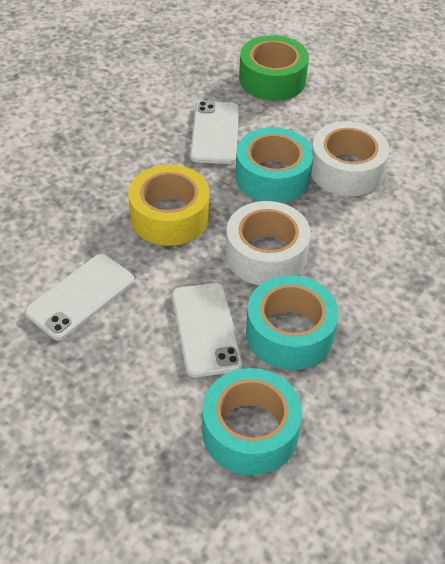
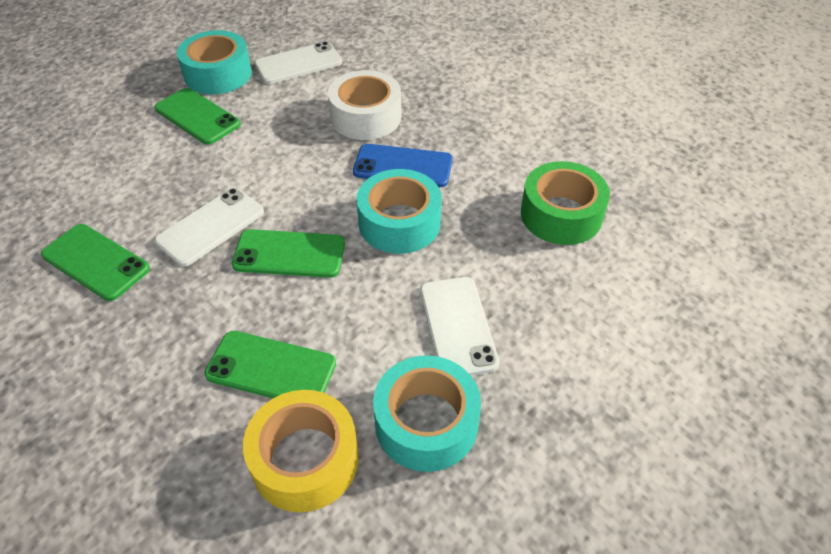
blue phone: none = 0 -> [353,144,453,187] = 1
green phone: none = 0 -> [41,224,150,301] [155,88,241,145] [204,331,336,398] [232,229,345,278] = 4
white tape: [226,201,311,285] [311,121,389,196] = 2 -> [328,70,401,140] = 1

